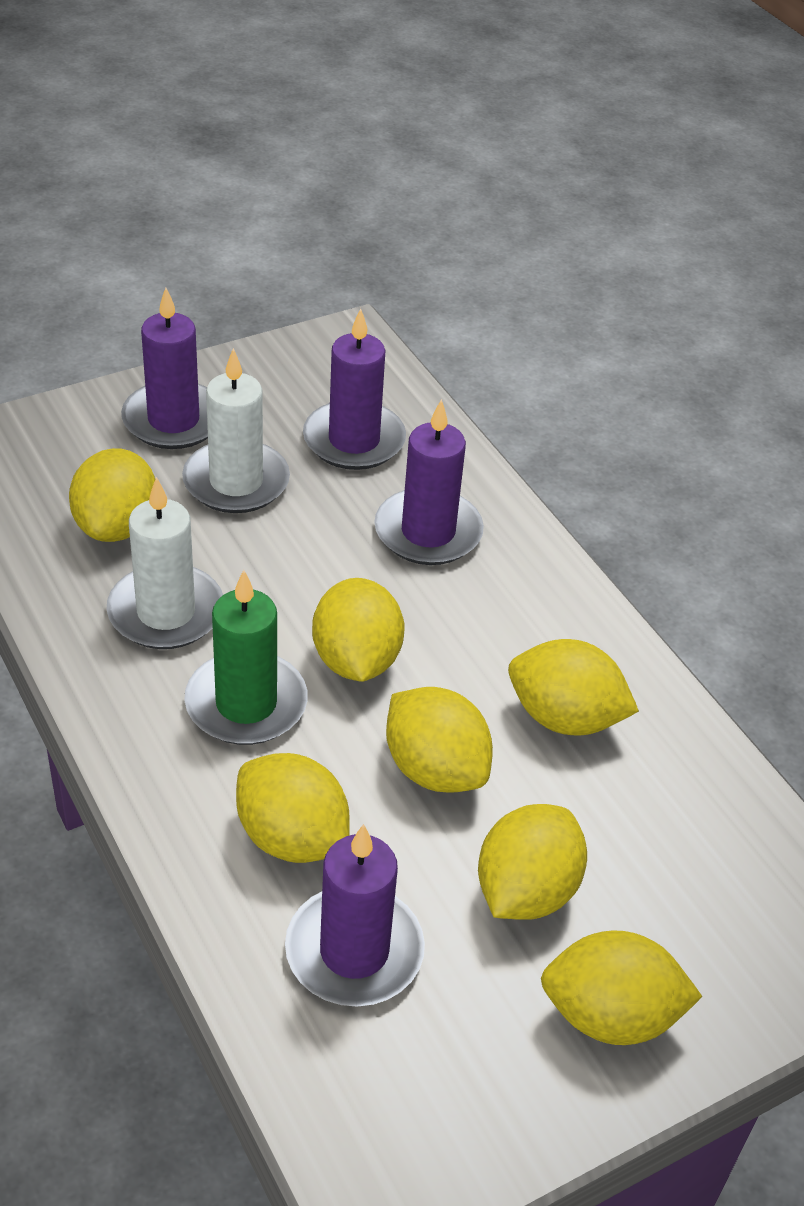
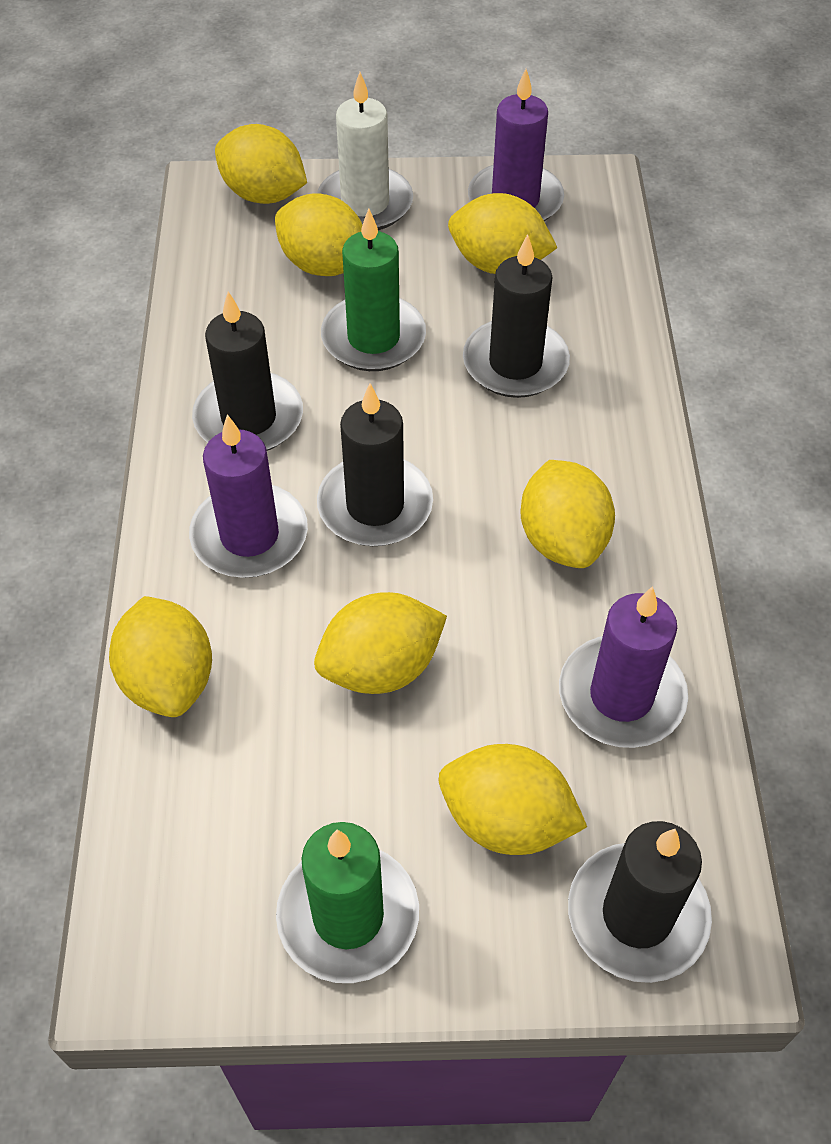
black candle: none = 0 -> [192,291,303,451] [317,383,433,546] [463,234,570,398] [568,821,712,983] = 4
green candle: [184,570,308,745] = 1 -> [276,822,419,983] [321,208,426,371] = 2
purple candle: [121,288,208,449] [285,824,425,1007] [303,308,406,470] [375,399,484,565] = 4 -> [189,414,308,578] [468,69,564,221] [559,586,688,748] = 3
white candle: [107,477,223,649] [182,348,290,513] = 2 -> [317,72,413,230] = 1

